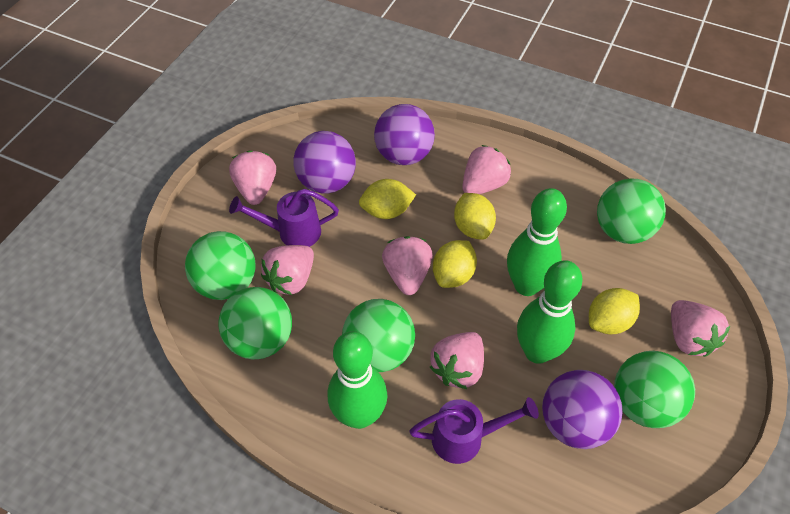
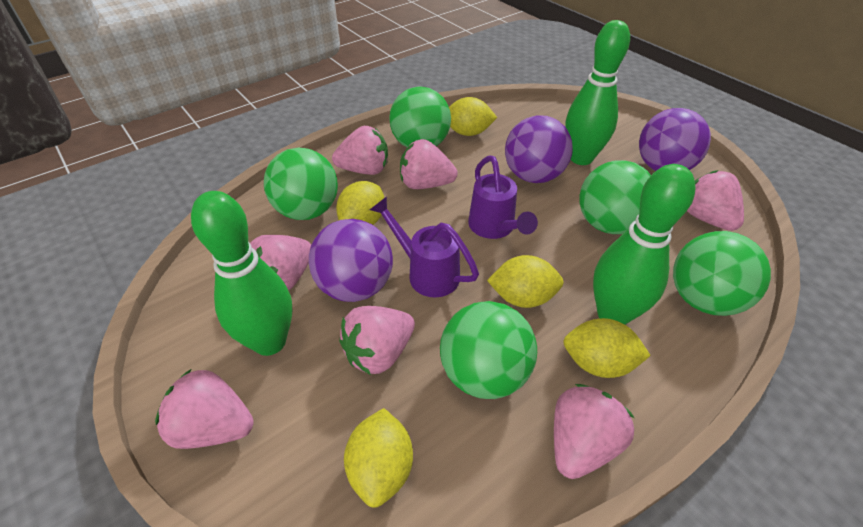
pink strawberry: [229,150,276,205] [261,245,314,295] [382,236,433,295] [430,332,484,389] [462,145,511,194] [671,300,730,357] = 6 -> [155,369,254,449] [250,235,311,291] [332,126,388,175] [339,306,415,375] [400,139,458,189] [554,384,634,479] [687,170,744,231] = 7
yellow lemon: [359,179,416,219] [433,240,477,288] [454,193,496,240] [589,288,640,334] = 4 -> [336,181,385,225] [344,408,413,508] [449,97,497,136] [487,255,564,308] [563,318,651,378] = 5

